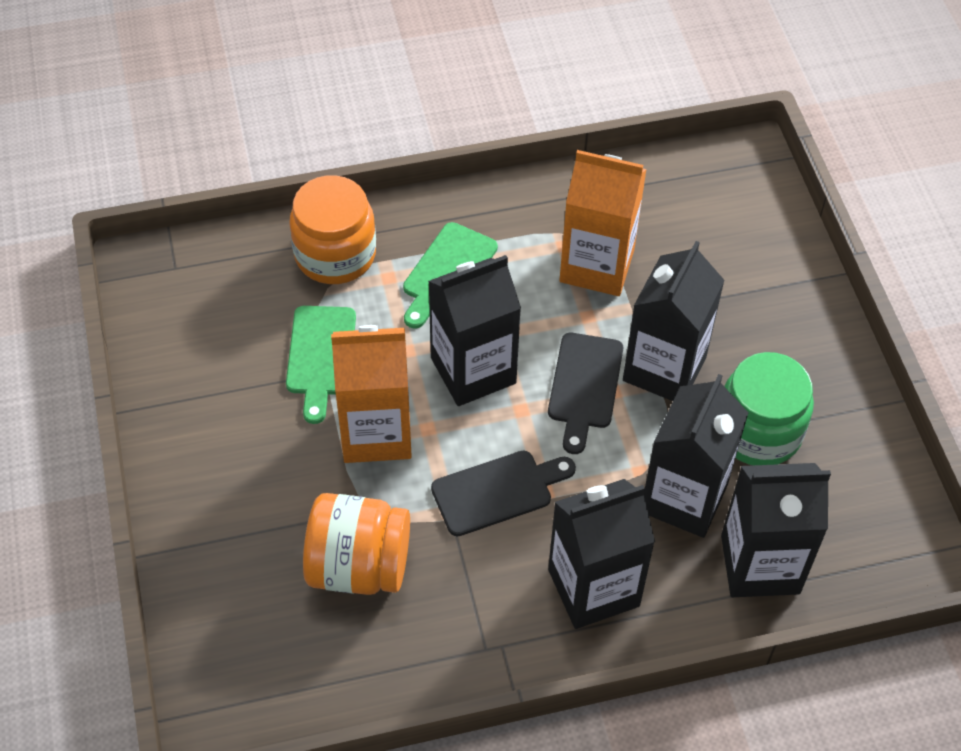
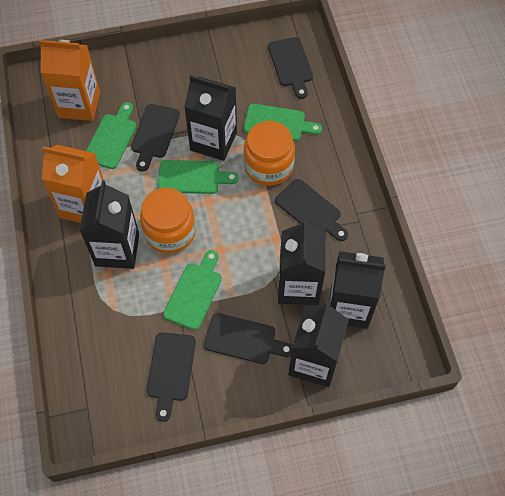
black cutting board: [431,451,576,536] [548,333,623,454] = 2 -> [131,104,180,172] [146,332,196,422] [204,313,292,364] [268,37,313,99] [275,179,348,241] = 5
green cutting board: [286,306,356,424] [403,222,498,329] = 2 -> [86,102,136,169] [158,160,239,194] [163,250,222,330] [244,104,322,141] = 4
green jar: [724,352,814,465] = 1 -> none = 0

